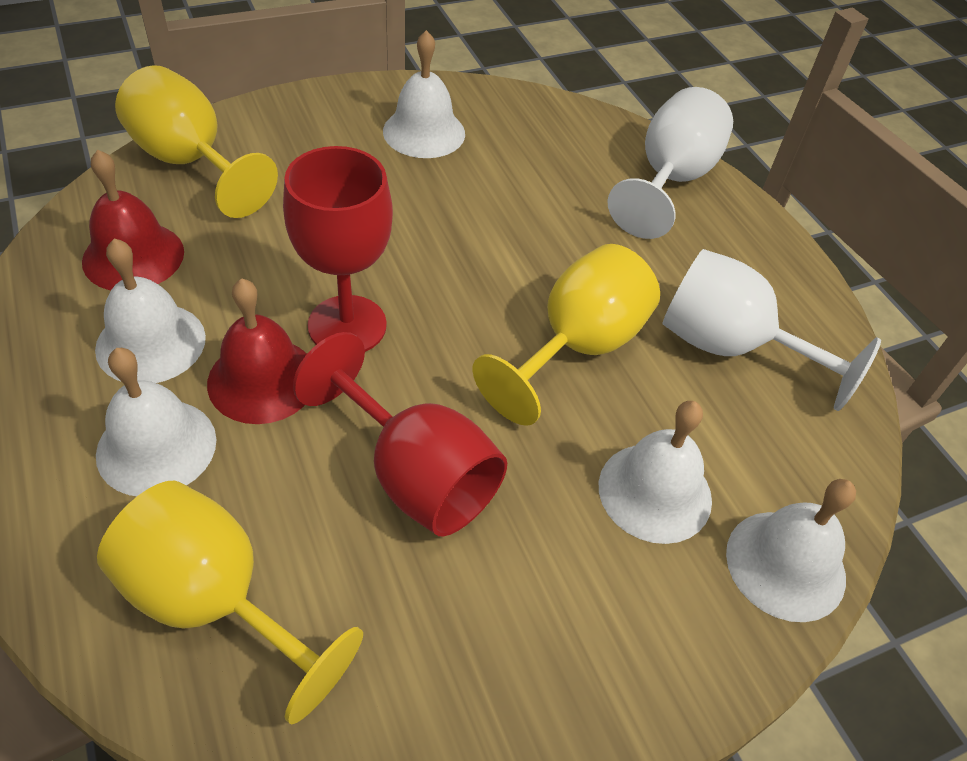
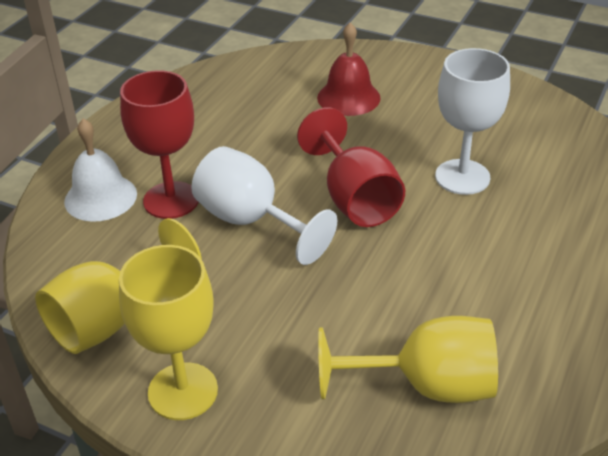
red bell: [82,150,184,290] [207,278,307,424] = 2 -> [317,23,381,116] = 1
white bell: [95,238,206,383] [96,348,216,496] [383,30,465,158] [599,401,712,544] [726,479,856,622] = 5 -> [64,119,137,222] = 1

